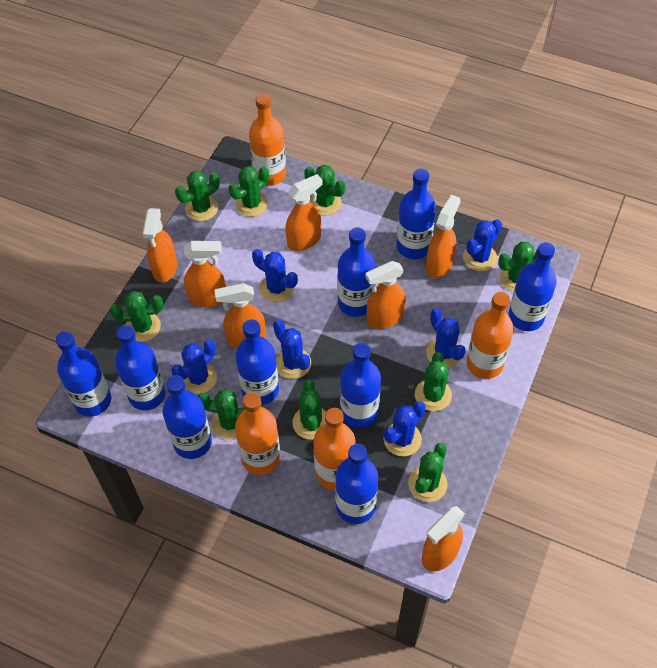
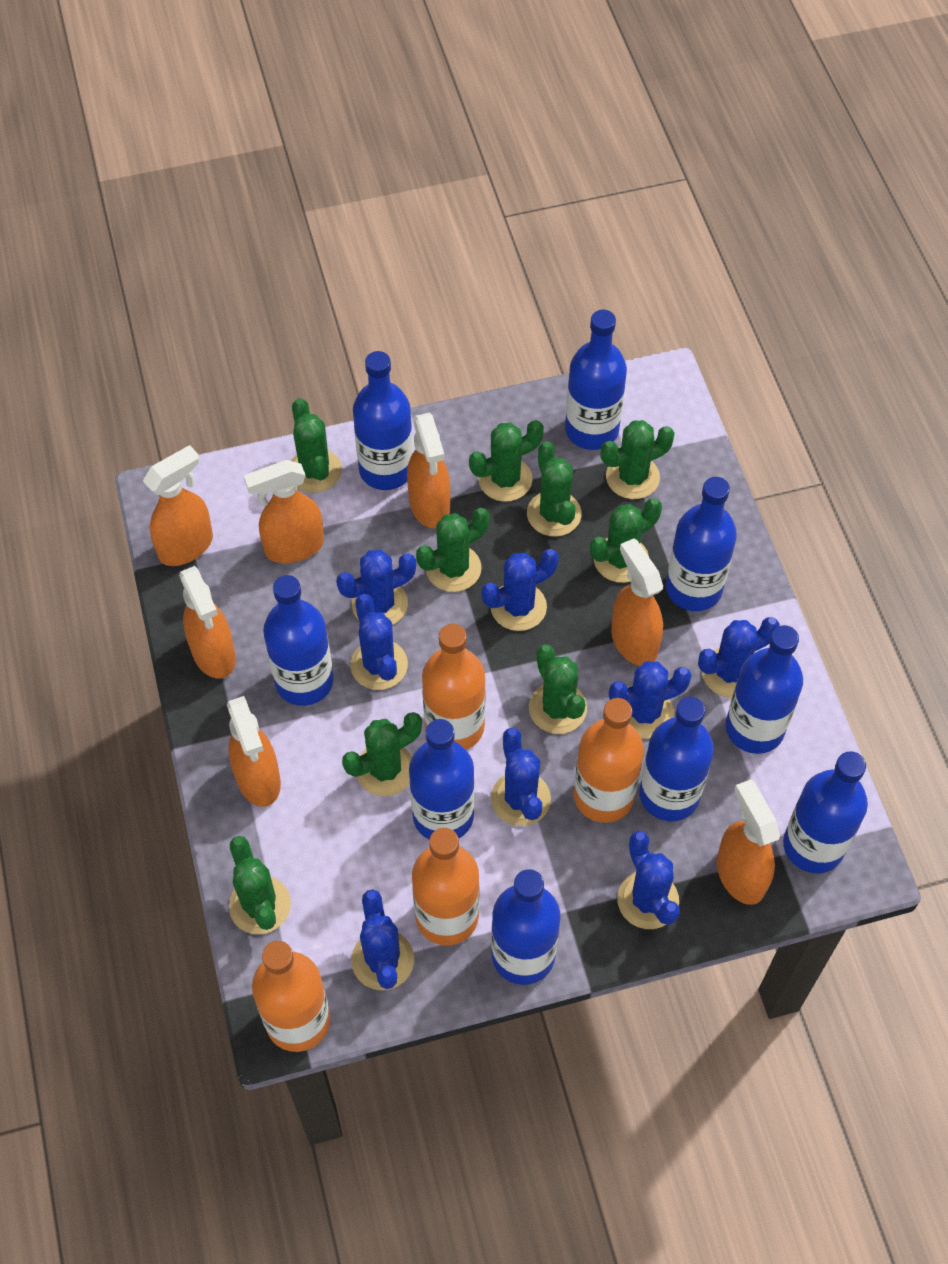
blue cactus: [171,340,217,394] [252,249,298,303] [273,320,311,379] [383,401,426,456] [426,308,466,368] [463,219,502,271] = 6 -> [336,550,416,625] [350,594,408,690] [351,889,414,990] [481,549,559,631] [491,728,551,826] [609,661,691,739] [617,831,680,929] [698,617,780,698] = 8

